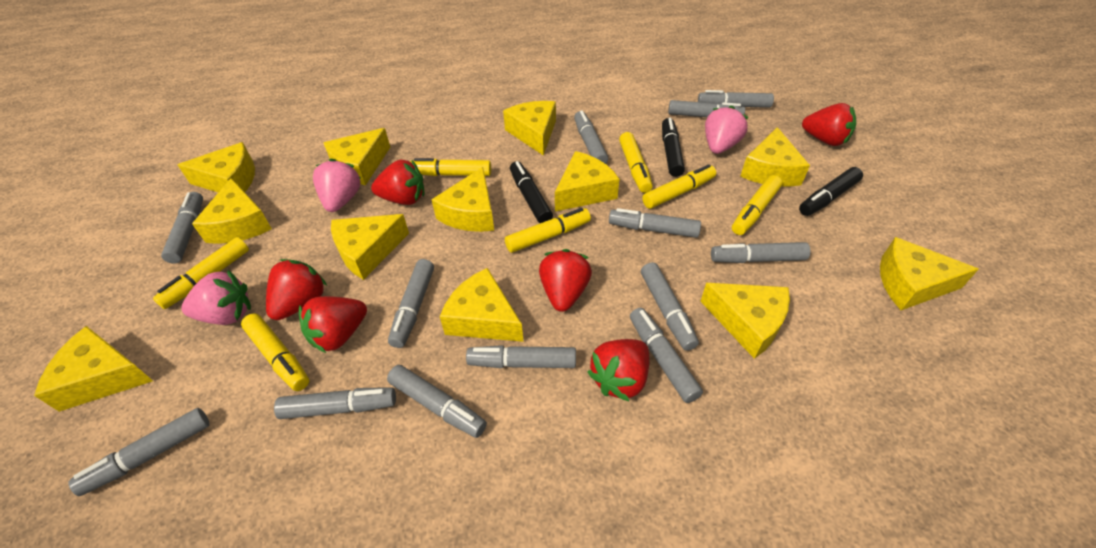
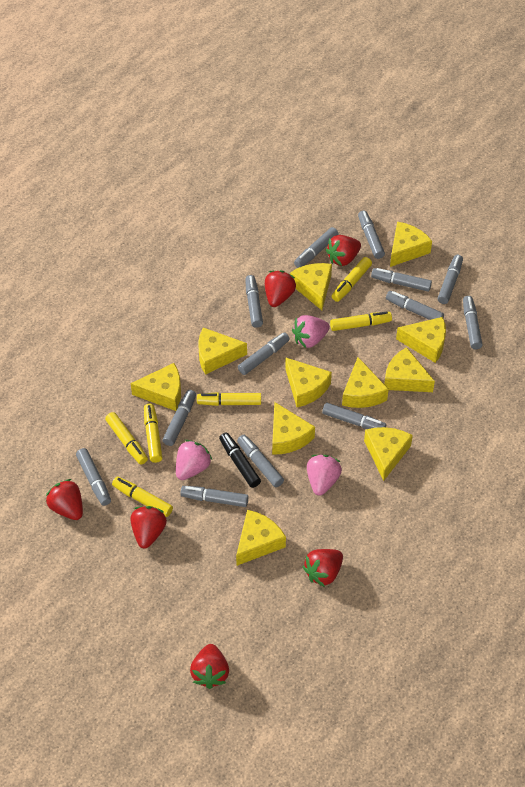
black marker: [510,161,553,223] [662,118,685,177] [799,167,863,216] = 3 -> [219,432,261,488] = 1
yellow cheese: [34,326,153,412] [178,142,255,192] [192,178,272,244] [323,128,390,185] [331,214,409,280] [431,167,494,232] [440,268,524,342] [503,101,556,156] [555,151,619,212] [700,283,790,359] [740,127,810,187] [880,237,979,310] = 12 -> [131,363,181,411] [198,327,247,375] [236,510,286,566] [272,402,315,455] [285,358,332,407] [290,263,332,310] [342,357,389,408] [364,427,413,481] [384,347,435,392] [390,222,432,267] [396,317,446,363] = 11
yellow marker: [153,237,249,309] [241,313,309,391] [410,158,491,176] [505,208,591,253] [619,132,653,193] [642,164,716,209] [732,175,782,235] = 7 -> [105,412,148,465] [112,477,173,517] [144,404,162,463] [197,392,261,406] [330,311,392,331] [332,257,372,302] = 6

